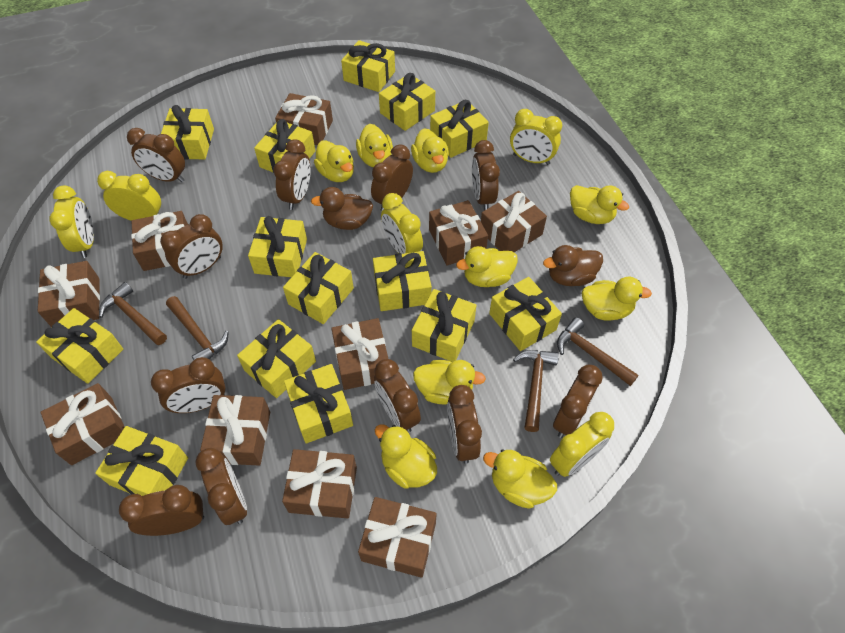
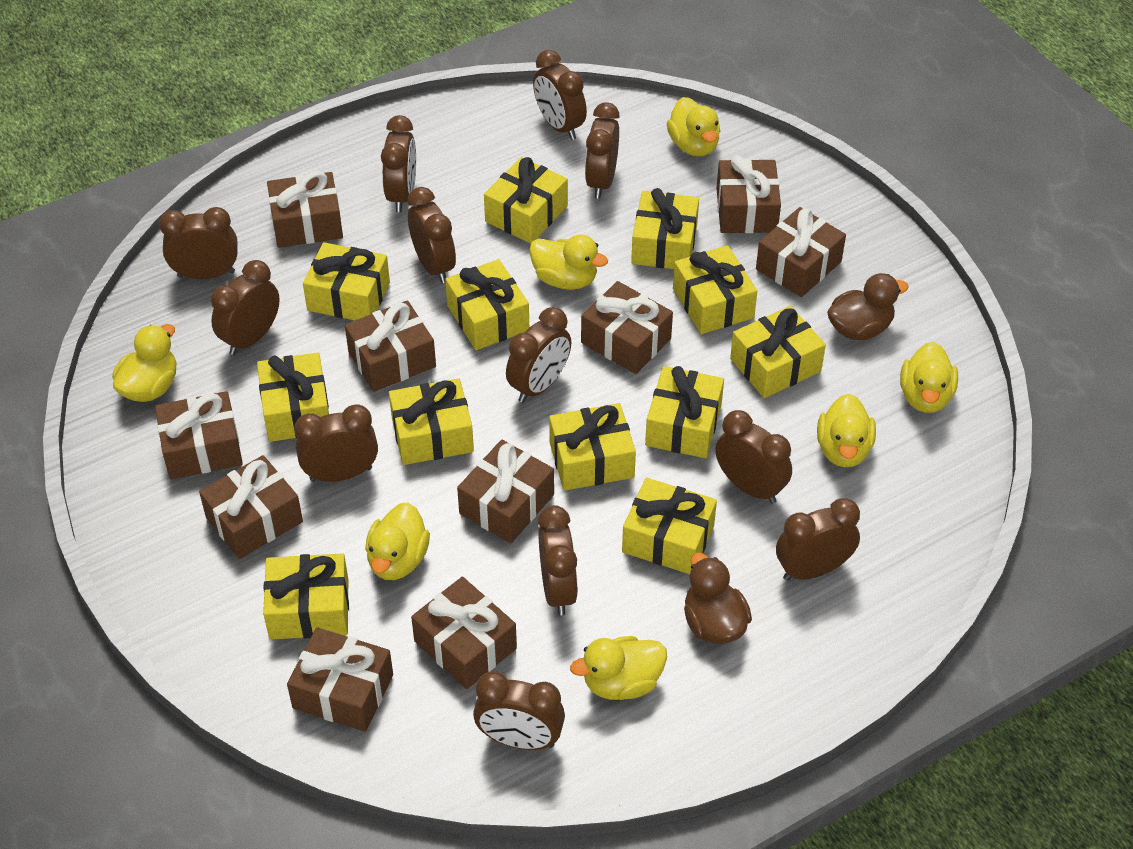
brown clock: [119,485,204,536] [127,128,185,182] [151,357,225,413] [160,214,223,279] [196,448,247,525] [273,139,311,210] [371,144,413,211] [374,359,421,433] [447,385,482,464] [472,140,500,211] [553,365,603,438] = 11 -> [159,207,238,279] [211,260,280,355] [295,404,378,481] [381,115,416,212] [408,187,456,283] [473,672,565,750] [506,307,571,403] [533,50,587,140] [538,505,578,615] [585,102,620,198] [715,410,792,504] [776,498,860,581] = 12
brown hammer: [99,282,167,345] [166,296,229,360] [513,350,559,432] [557,317,639,386] = 4 -> none = 0
yellow clock: [49,185,94,258] [97,171,161,221] [381,193,423,254] [510,109,562,165] [550,412,614,477] = 5 -> none = 0
yellow duck: [314,140,354,182] [356,124,393,167] [375,424,437,489] [411,128,449,173] [413,360,486,404] [456,246,518,287] [483,449,557,508] [570,185,629,224] [582,277,652,321] = 9 -> [112,324,176,402] [365,502,430,580] [529,235,608,290] [570,636,667,700] [667,97,720,156] [817,393,876,467] [900,342,958,413] = 7
yellow gift: [36,308,123,384] [95,426,188,496] [161,105,214,160] [237,319,316,398] [248,216,307,277] [254,119,315,173] [283,252,354,324] [284,364,353,443] [341,40,395,92] [373,251,432,311] [379,73,435,131] [412,289,477,362] [430,100,489,158] [489,277,562,351] = 14 -> [257,352,329,442] [263,554,349,640] [303,242,390,320] [389,379,474,465] [445,259,529,350] [484,157,568,244] [549,403,636,491] [622,478,717,574] [631,188,699,269] [645,366,724,458] [673,245,757,334] [730,306,826,398] = 12

